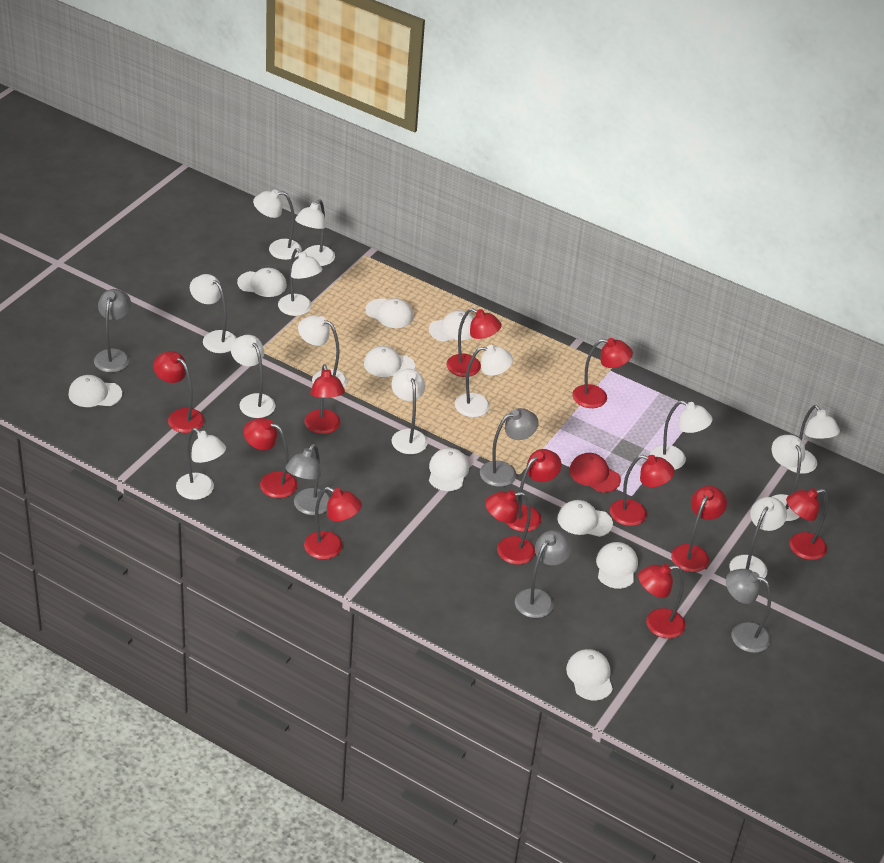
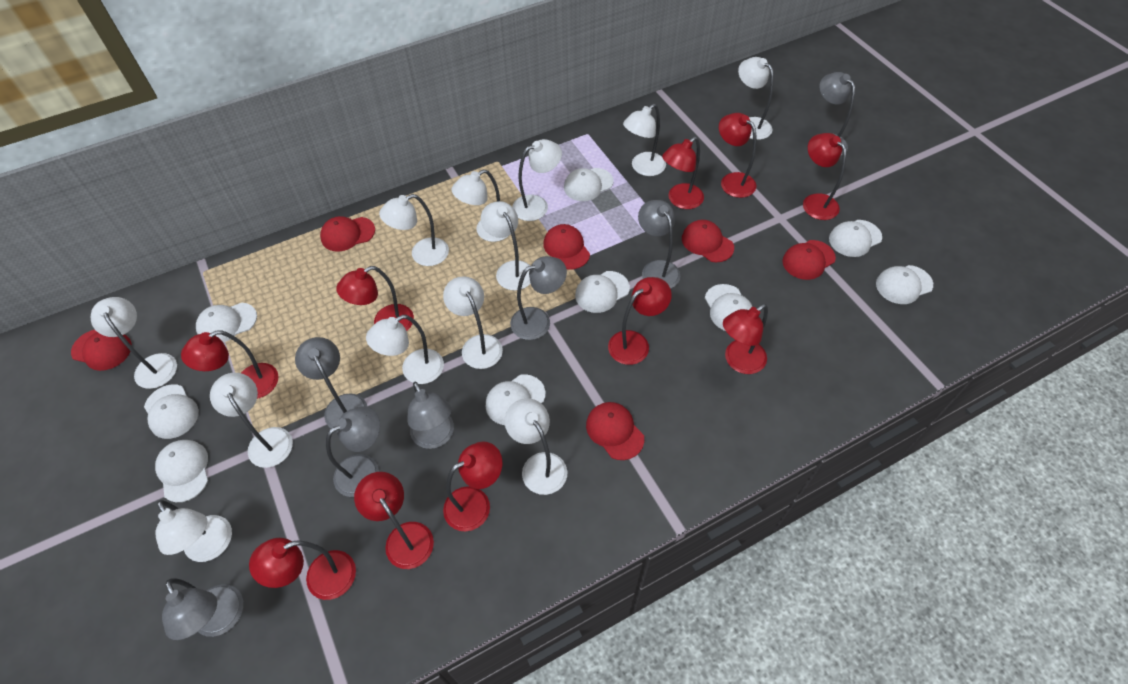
grey lamp: [94,289,131,373] [286,444,330,515] [480,408,539,487] [515,530,572,618] [726,569,771,653] = 5 -> [162,578,243,640] [295,337,368,429] [326,406,380,497] [407,381,454,449] [510,256,567,340] [638,200,680,289] [819,72,855,156] = 7
red cap: [569,453,621,493] = 1 -> [71,330,132,371] [320,216,375,251] [543,224,590,270] [586,402,644,460] [682,220,734,262] [782,240,836,280] = 6
red lamp: [153,351,205,433] [243,418,297,498] [304,364,345,434] [304,487,362,559] [446,308,502,377] [485,490,535,565] [506,449,562,532] [572,338,633,408] [610,455,675,526] [638,564,685,638] [671,486,727,572] [786,488,828,560] = 12 -> [181,330,278,399] [249,538,356,600] [336,266,414,331] [354,472,434,569] [443,441,502,531] [608,277,672,365] [662,137,704,209] [719,113,757,198] [723,304,768,374] [803,133,846,220] = 10
white lamp: [176,428,226,500] [190,274,236,353] [231,335,276,418] [253,189,302,260] [278,248,322,316] [295,199,335,266] [298,315,347,387] [391,369,428,454] [455,345,513,417] [650,400,713,470] [729,497,787,578] [772,435,805,521] [786,405,840,474] = 13 -> [91,297,177,389] [155,500,232,562] [210,373,293,468] [366,315,444,384] [379,194,449,266] [443,276,503,369] [452,169,508,242] [481,201,531,290] [505,398,567,495] [512,139,562,221] [623,104,666,176] [738,57,774,140] = 12

